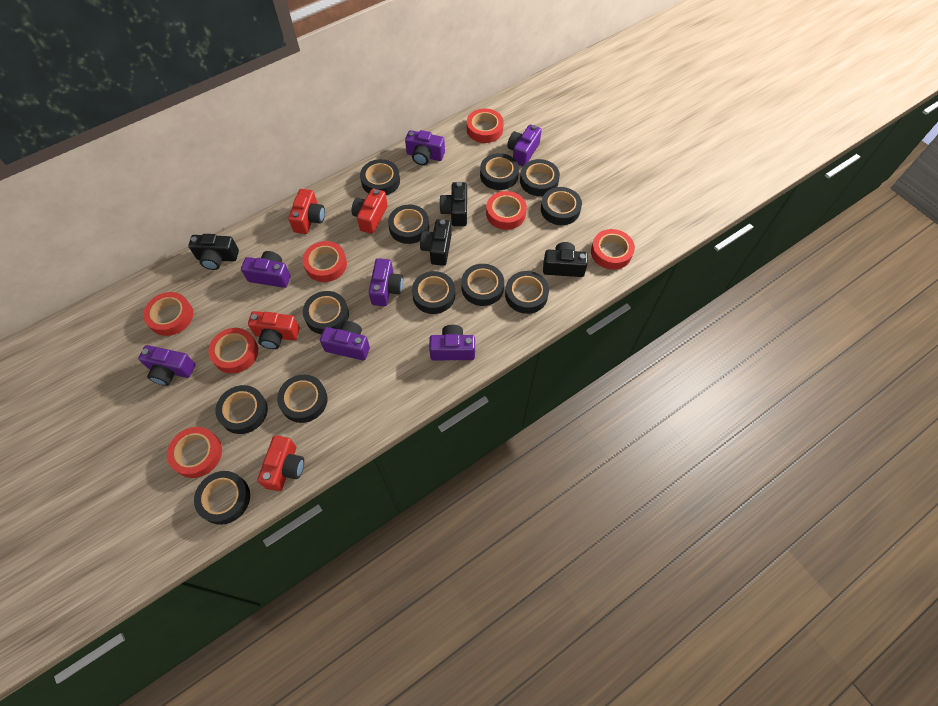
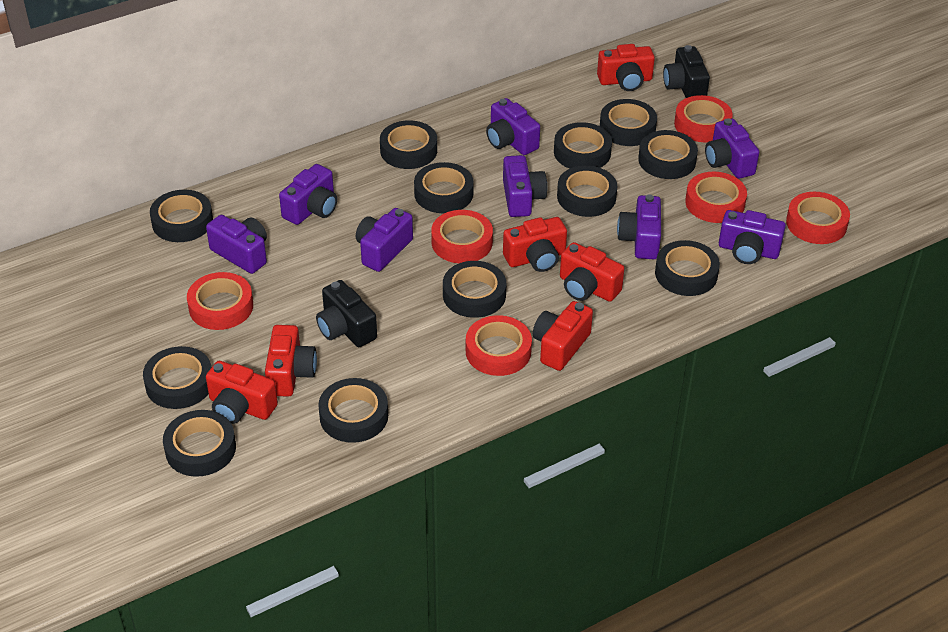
black camera: [188,234,239,270] [420,219,452,266] [439,182,467,226] [543,242,588,277] = 4 -> [316,280,377,347] [663,45,710,98] = 2
purple camera: [138,345,195,386] [241,251,291,288] [320,321,370,360] [369,258,403,306] [405,130,445,165] [429,325,475,360] [507,124,542,166] = 7 -> [206,215,267,274] [279,164,337,225] [356,208,413,272] [486,98,540,155] [503,155,547,217] [617,194,661,259] [705,118,759,179] [719,210,786,264] = 8
red camera: [248,311,300,349] [257,435,304,491] [288,189,325,234] [351,188,388,234] = 4 -> [206,361,278,424] [265,325,317,397] [503,217,567,272] [533,301,593,371] [560,242,625,302] [597,44,655,91] = 6
red tape: [143,292,193,336] [167,427,222,478] [208,328,258,374] [303,241,347,282] [467,109,504,143] [486,191,527,230] [591,229,635,270] = 7 -> [187,272,253,330] [431,210,493,263] [466,315,532,376] [674,95,733,142] [685,172,747,223] [786,192,850,244] = 6

